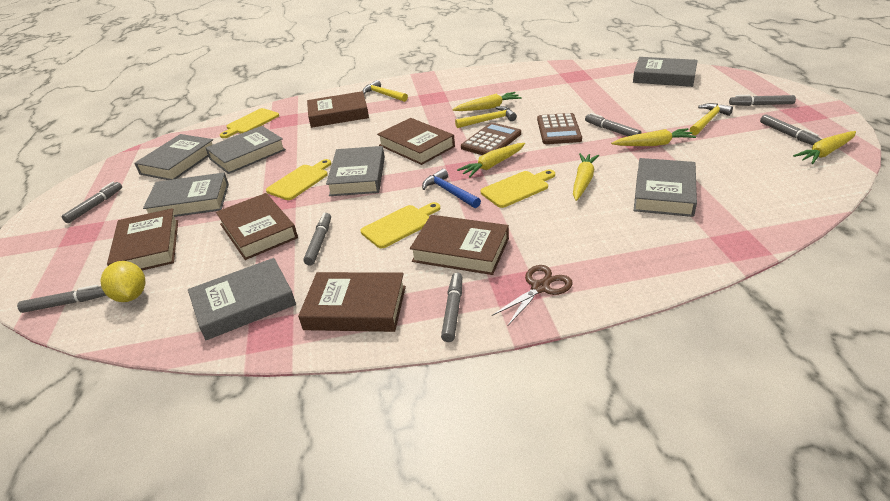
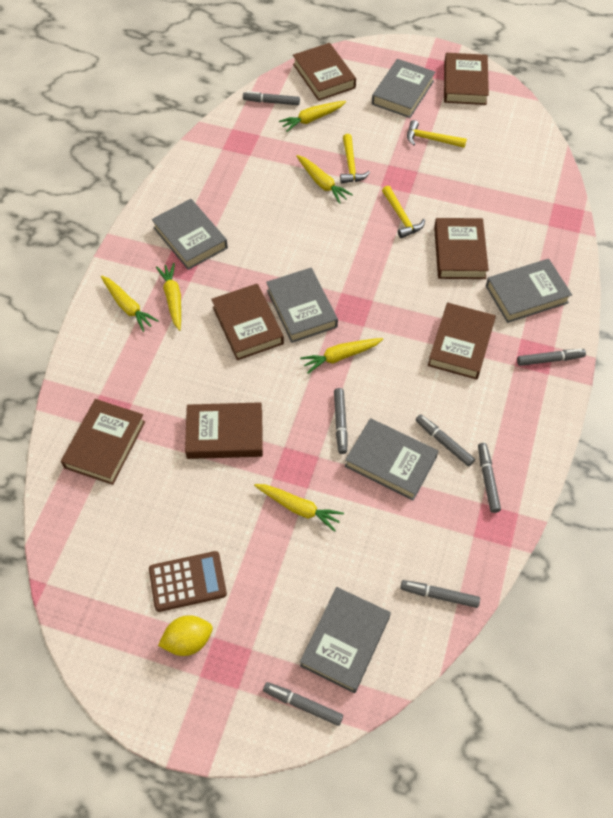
blue hammer: [422,169,481,208] = 1 -> none = 0
brown book: [107,208,178,270] [216,193,298,260] [298,272,406,332] [307,91,369,128] [377,118,455,165] [410,215,509,275] = 6 -> [61,399,145,485] [185,402,263,459] [211,284,284,360] [293,43,356,101] [428,302,496,380] [434,218,489,279] [444,53,489,105] = 7
brown calculator: [461,122,521,155] [537,113,582,144] = 2 -> [149,551,227,612] = 1
brown scissors: [492,265,573,325] = 1 -> none = 0
grey book: [134,134,213,180] [143,172,229,217] [188,258,296,340] [206,126,286,174] [326,146,385,196] [633,57,698,87] [634,158,697,217] = 7 -> [152,199,228,270] [266,268,338,343] [300,587,391,693] [345,418,438,500] [372,59,435,118] [486,259,572,323] = 6
yellow carrot: [452,92,522,111] [457,143,525,178] [573,153,599,201] [611,128,696,146] [793,131,856,164] = 5 -> [101,276,159,332] [156,263,181,331] [254,484,344,532] [279,101,346,132] [296,155,353,204] [300,338,383,374] = 6
yellow cutting board: [220,108,279,138] [266,159,331,200] [361,202,440,248] [481,169,555,208] = 4 -> none = 0

